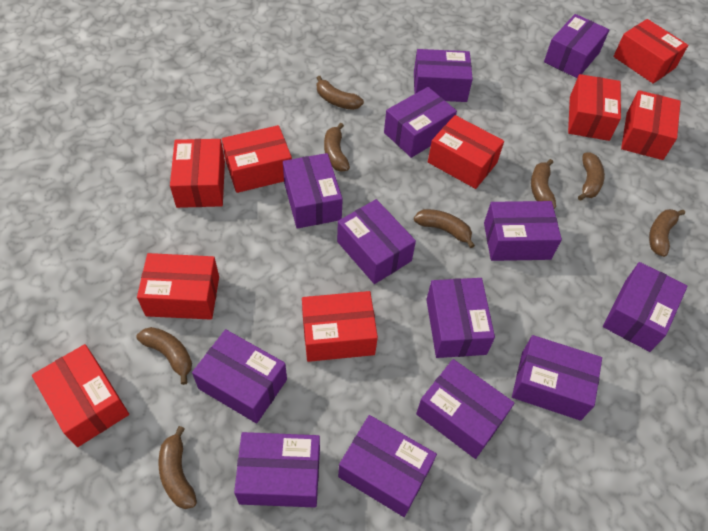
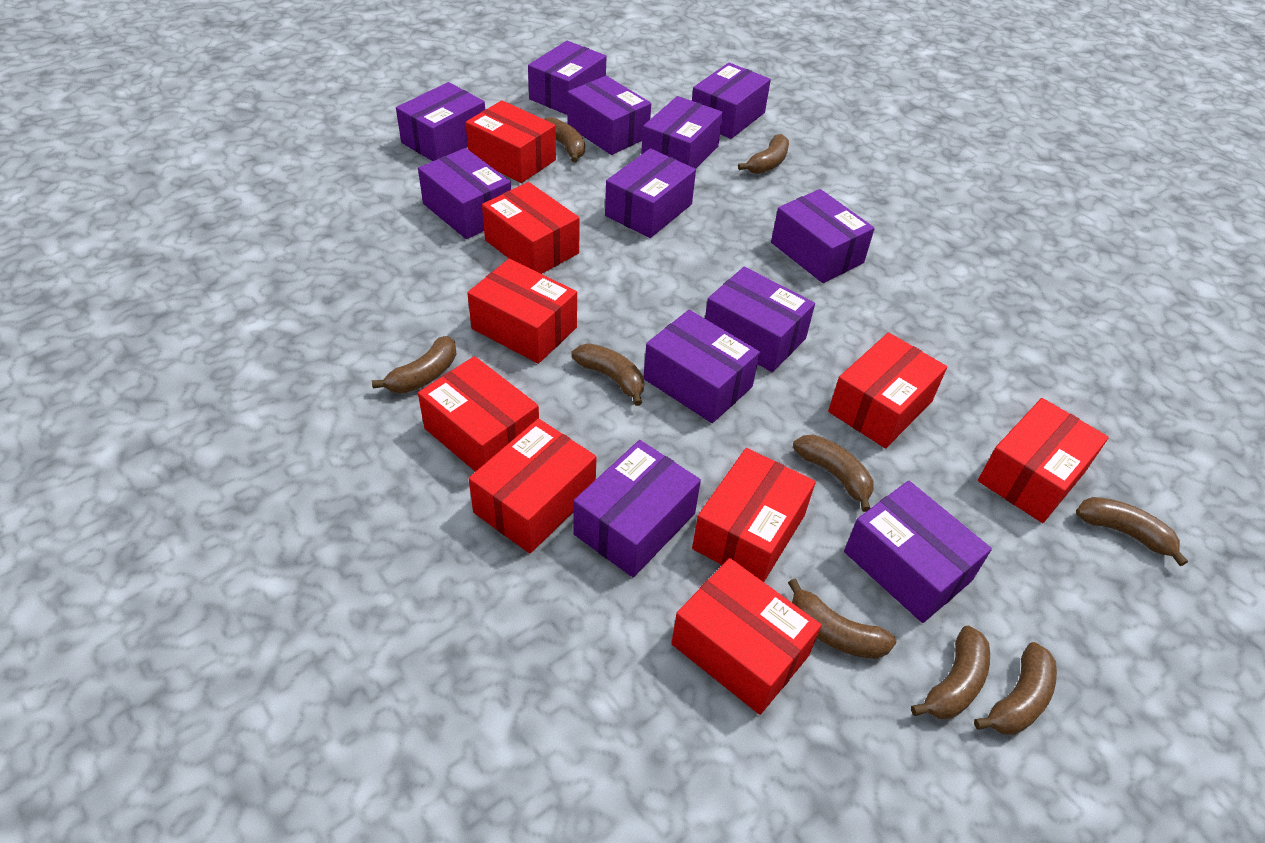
brown banana: [136,327,192,385] [159,426,197,509] [317,76,364,110] [324,123,350,172] [414,209,475,248] [531,159,556,209] [578,153,605,201] [649,209,685,257] = 8 -> [372,336,457,393] [544,117,585,163] [572,343,644,406] [738,134,789,174] [788,579,897,659] [793,434,873,512] [911,625,990,719] [974,642,1057,735] [1076,497,1188,566] = 9
purple box: [192,329,287,423] [234,432,320,507] [283,153,343,229] [337,199,416,284] [338,415,437,517] [384,87,457,158] [414,49,473,102] [416,359,514,459] [426,278,495,358] [484,201,562,261] [512,335,602,421] [544,14,609,78] [603,262,688,352] = 13 -> [396,82,485,161] [418,148,511,239] [528,41,606,115] [567,76,651,155] [573,440,701,578] [605,148,696,238] [641,96,723,169] [643,310,760,423] [692,62,771,139] [705,267,815,372] [771,189,875,283] [844,481,992,623] = 12

